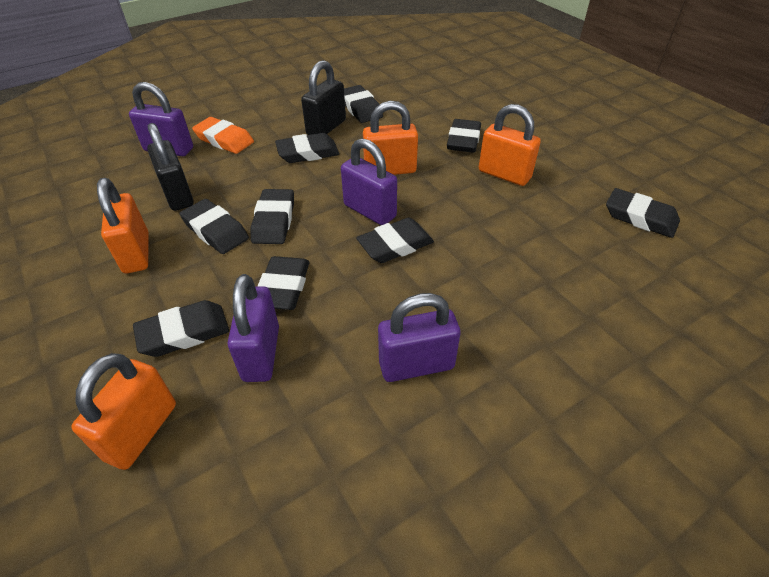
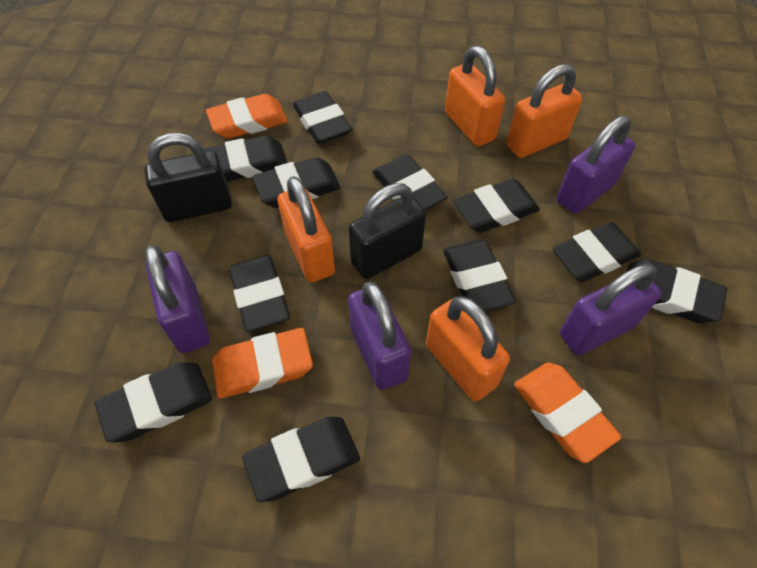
black eraser: [133,300,229,357] [180,199,249,254] [250,189,294,244] [258,256,309,310] [275,133,339,163] [344,85,383,123] [356,218,434,263] [447,119,481,153] [606,188,680,238] = 9 -> [95,362,212,443] [204,136,287,181] [229,255,290,332] [242,417,360,502] [252,157,341,208] [293,91,352,144] [372,155,448,210] [443,240,516,312] [453,179,540,233] [552,222,641,282] [627,259,727,323] = 11
orange eraser: [192,117,254,154] = 1 -> [206,94,288,139] [212,328,313,399] [514,363,621,463] = 3

